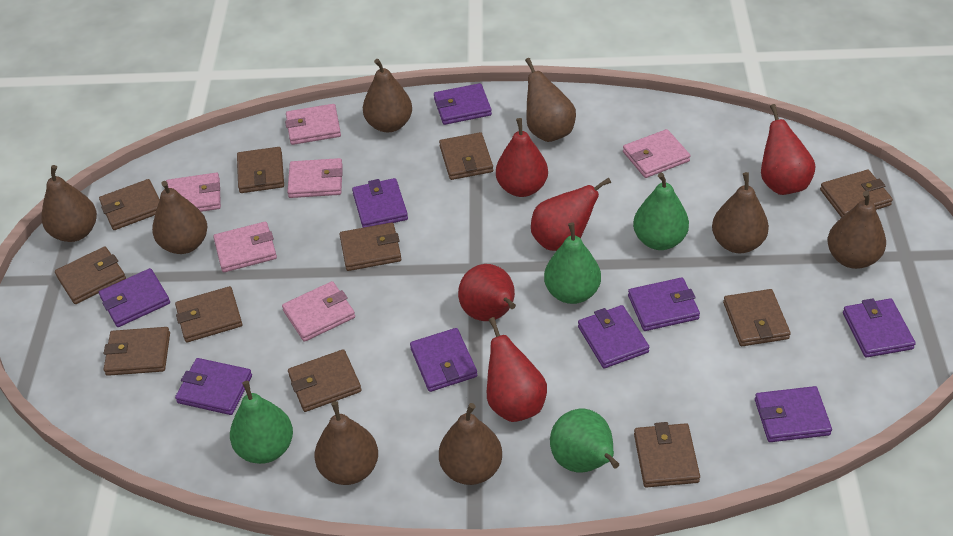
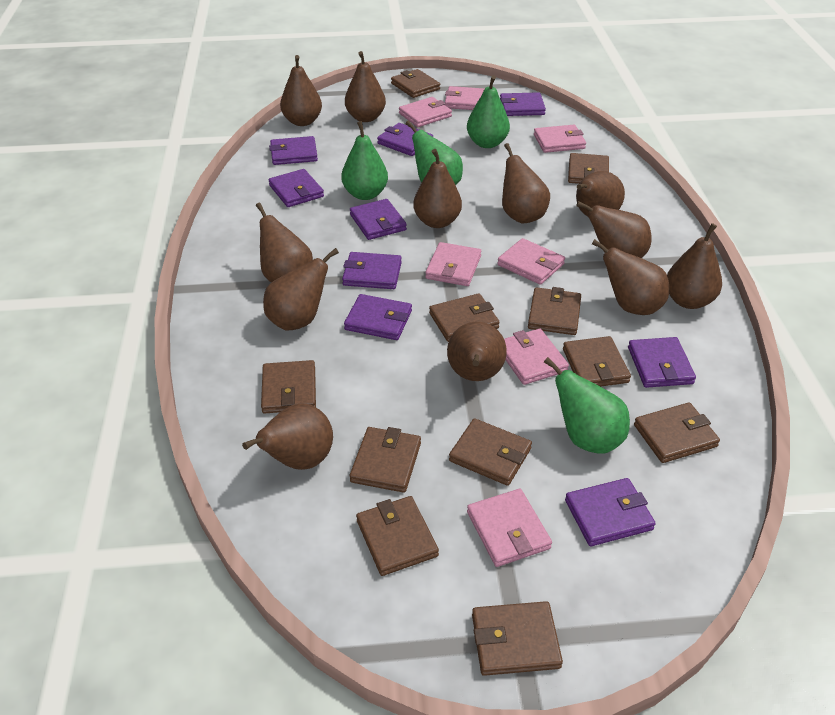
brown pear: [41,165,97,242] [152,181,207,254] [315,401,378,485] [363,59,412,132] [439,403,502,485] [525,58,576,142] [712,172,769,253] [827,191,886,269] = 8 -> [242,404,333,470] [256,203,313,282] [263,248,339,330] [280,55,322,126] [345,51,386,122] [413,149,462,228] [447,322,507,381] [502,143,550,223] [576,171,625,217] [576,201,652,258] [592,239,669,315] [667,223,722,309] = 12
pink wallet: [166,173,221,212] [213,221,277,272] [282,281,355,342] [285,104,341,145] [287,158,343,198] [623,129,690,178] = 6 -> [399,97,452,127] [425,242,482,286] [445,86,485,110] [467,489,552,567] [497,238,565,285] [504,328,569,385] [534,125,586,153] = 7
red pear: [458,264,516,321] [487,317,547,422] [496,118,548,197] [531,178,611,251] [761,104,816,195] = 5 -> none = 0

